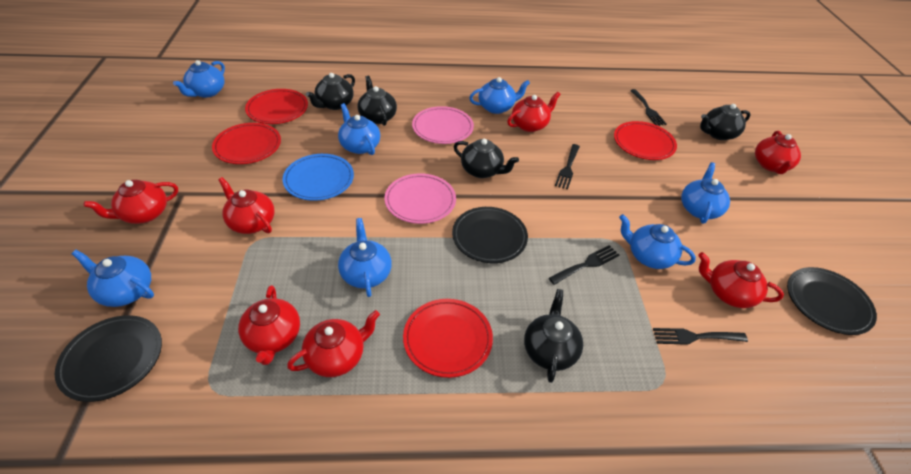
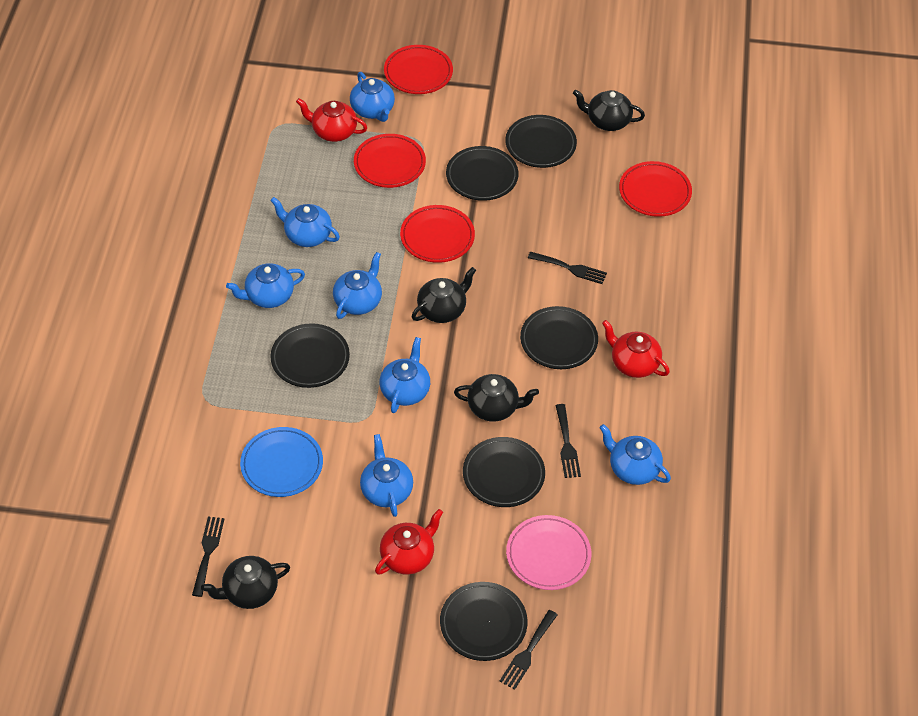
black plate: [55,315,162,402] [452,207,528,263] [787,267,877,335] = 3 -> [271,323,350,388] [440,582,527,661] [446,146,519,201] [463,437,545,507] [505,115,577,168] [520,306,598,369] = 6
black teapot: [306,73,355,110] [357,76,397,126] [454,139,519,178] [524,289,583,383] [700,104,750,140] = 5 -> [201,556,290,609] [412,267,476,323] [454,374,539,422] [573,90,645,131] = 4
pink plate: [384,173,456,224] [412,106,474,144] = 2 -> [506,515,591,590] = 1
red teapot: [84,180,178,224] [218,177,275,234] [238,285,300,365] [287,310,380,377] [507,92,561,132] [698,252,784,308] [755,131,801,174] = 7 -> [296,98,367,142] [375,509,443,575] [602,320,670,378] = 3

